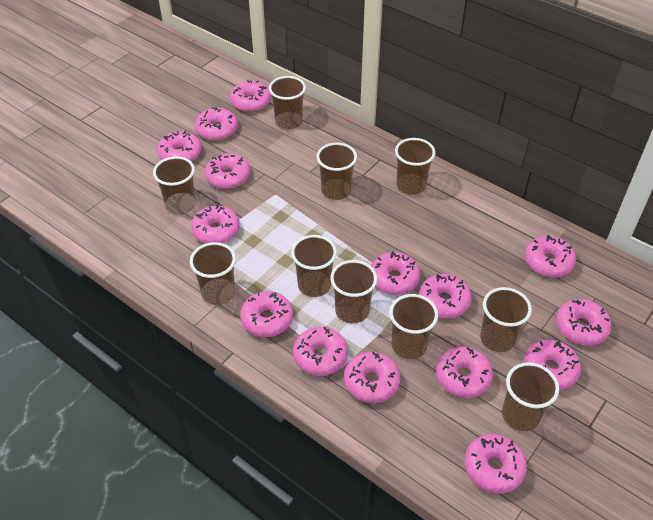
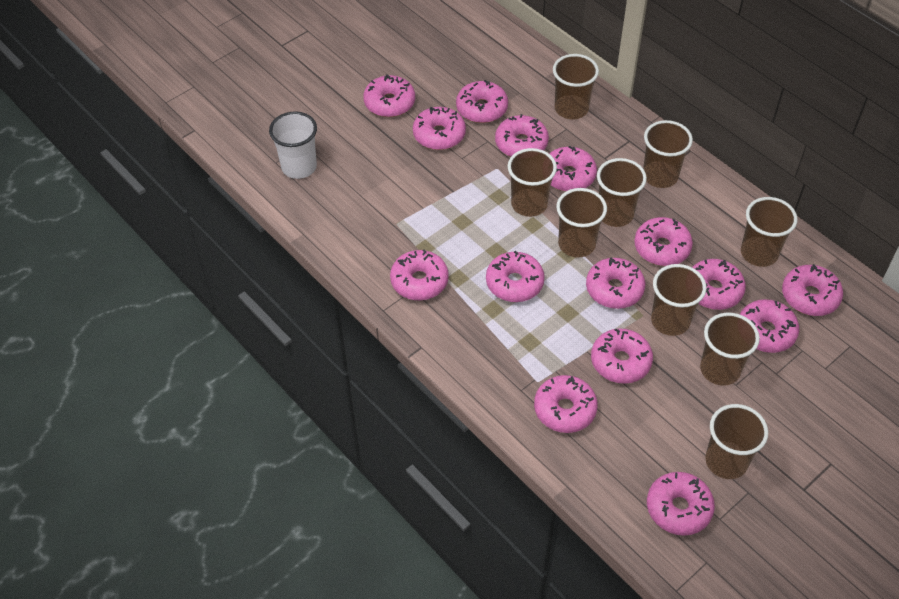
brown cup: [153,156,196,214] [190,242,236,305] [269,76,306,130] [291,235,337,297] [316,143,357,200] [330,260,377,323] [389,294,438,359] [395,138,435,195] [480,287,532,352] [502,362,559,431] = 10 -> [508,148,557,217] [553,54,599,119] [556,188,607,258] [597,158,647,227] [643,120,693,188] [651,264,706,336] [700,313,760,386] [705,404,768,479] [741,197,798,267] = 9
white cup: none = 0 -> [269,111,317,179] = 1

